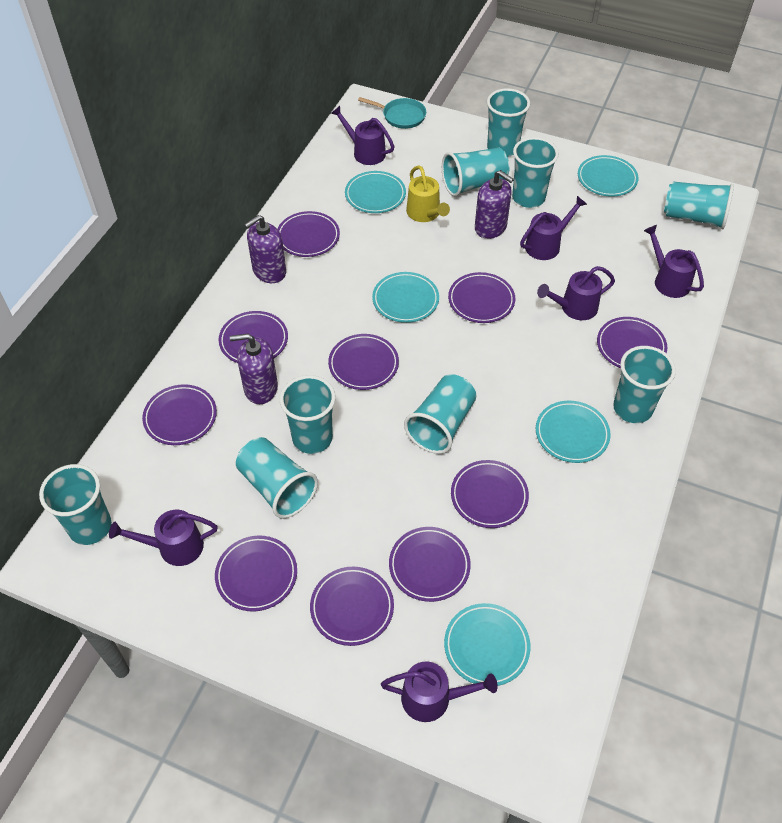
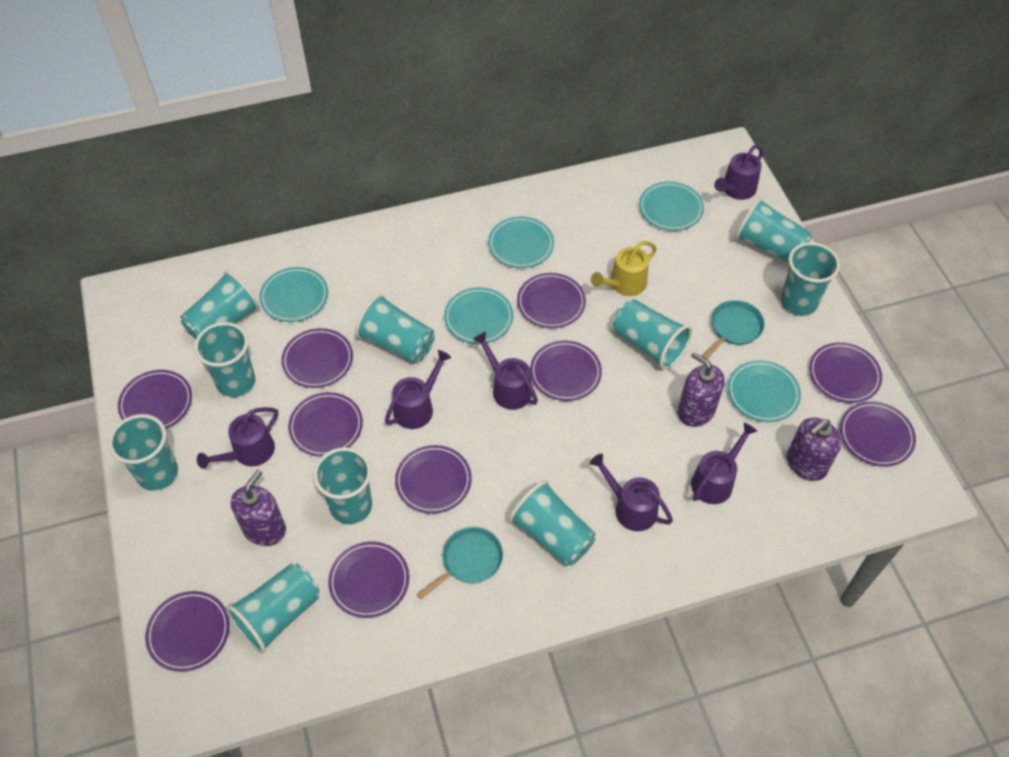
turquoise cup: [39,464,112,545] [236,437,318,519] [280,375,336,454] [404,374,476,454] [442,148,510,196] [487,88,530,157] [512,137,559,208] [613,346,676,423] [664,182,734,229] = 9 -> [109,414,178,491] [180,271,260,340] [194,322,255,397] [226,563,319,653] [313,447,372,525] [355,294,435,364] [509,480,596,566] [613,299,692,370] [735,198,812,263] [781,242,840,316] = 10
turquoise pan: [358,97,426,129] = 1 -> [416,527,503,599] [702,300,765,359] = 2

